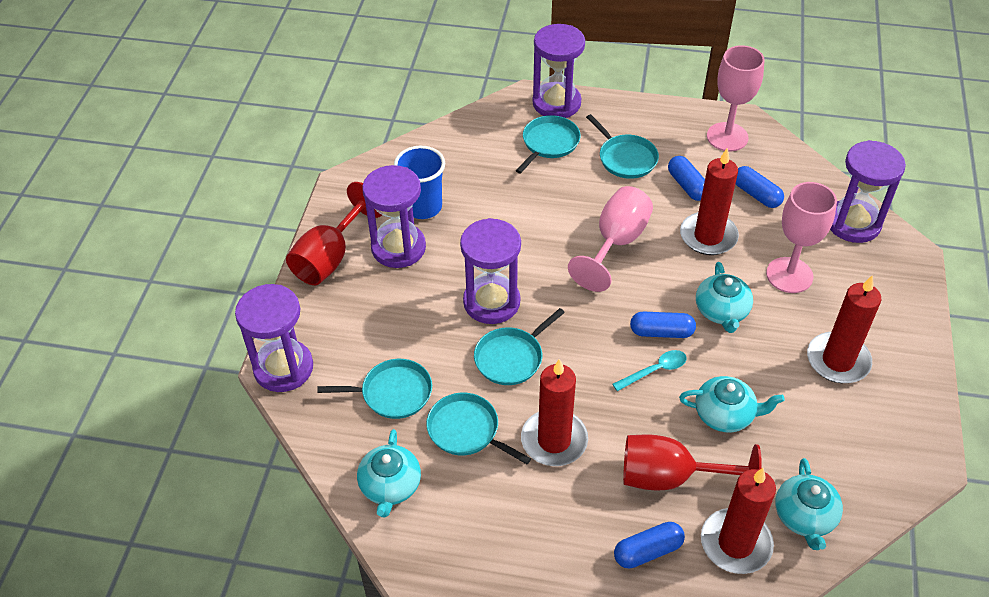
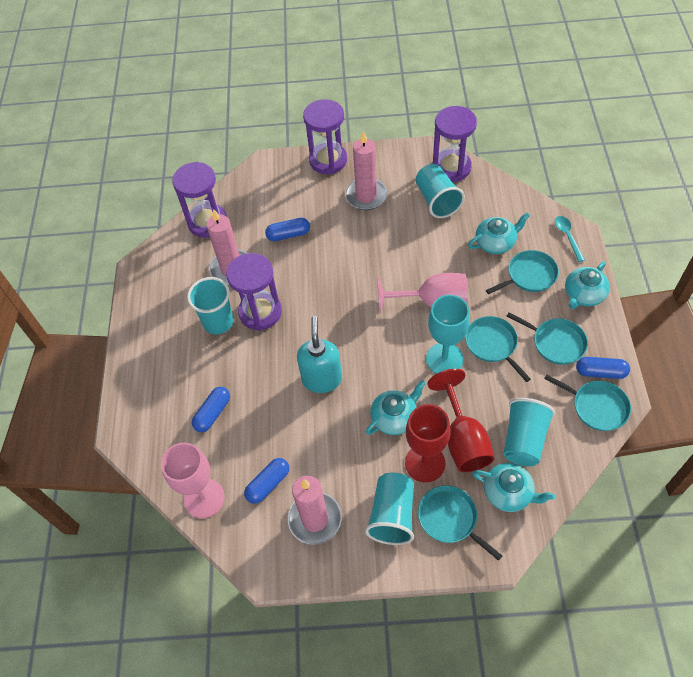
blue cup: [394,146,445,219] = 1 -> none = 0
pink candle: none = 0 -> [206,209,246,285] [288,476,342,545] [345,131,387,210] = 3
pink goblet: [568,186,653,292] [707,45,765,151] [766,182,837,293] = 3 -> [161,443,225,518] [377,273,468,313] = 2
purple hourglass: [235,284,313,392] [362,165,426,268] [460,218,521,324] [532,24,585,118] [830,140,906,243] = 5 -> [172,162,227,238] [226,253,282,330] [303,99,347,174] [432,106,477,182] = 4
red candle: [521,359,588,466] [680,148,739,255] [701,468,776,574] [807,275,881,383] = 4 -> none = 0
turquoise cup: none = 0 -> [187,277,234,334] [365,472,414,545] [416,164,465,218] [503,398,555,466] = 4
turquoise goblet: none = 0 -> [426,295,470,374] = 1
turquoise soap dispenser: none = 0 -> [297,316,342,393] = 1

